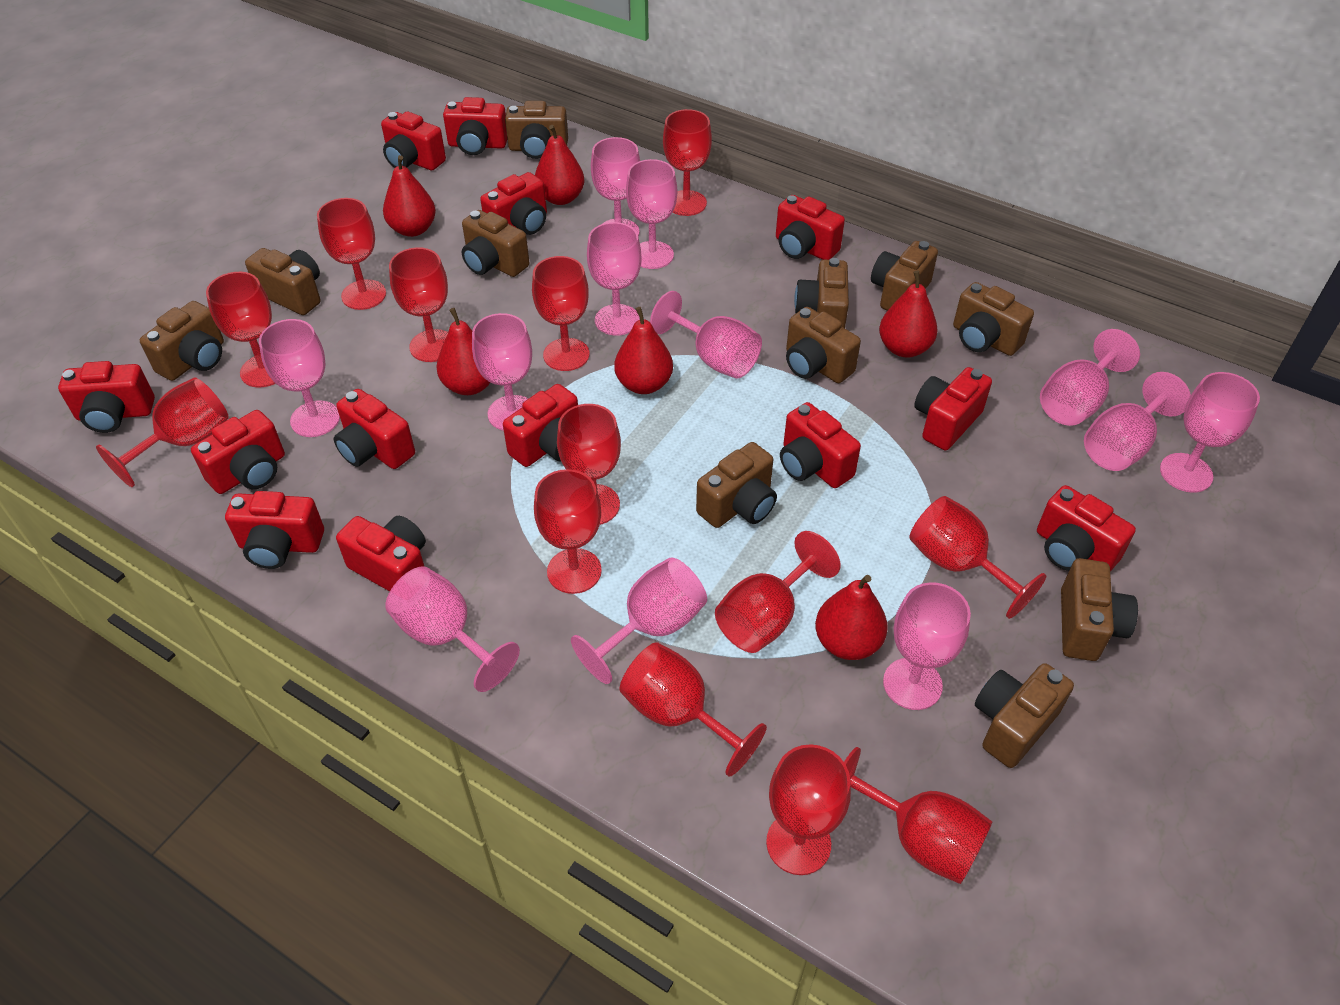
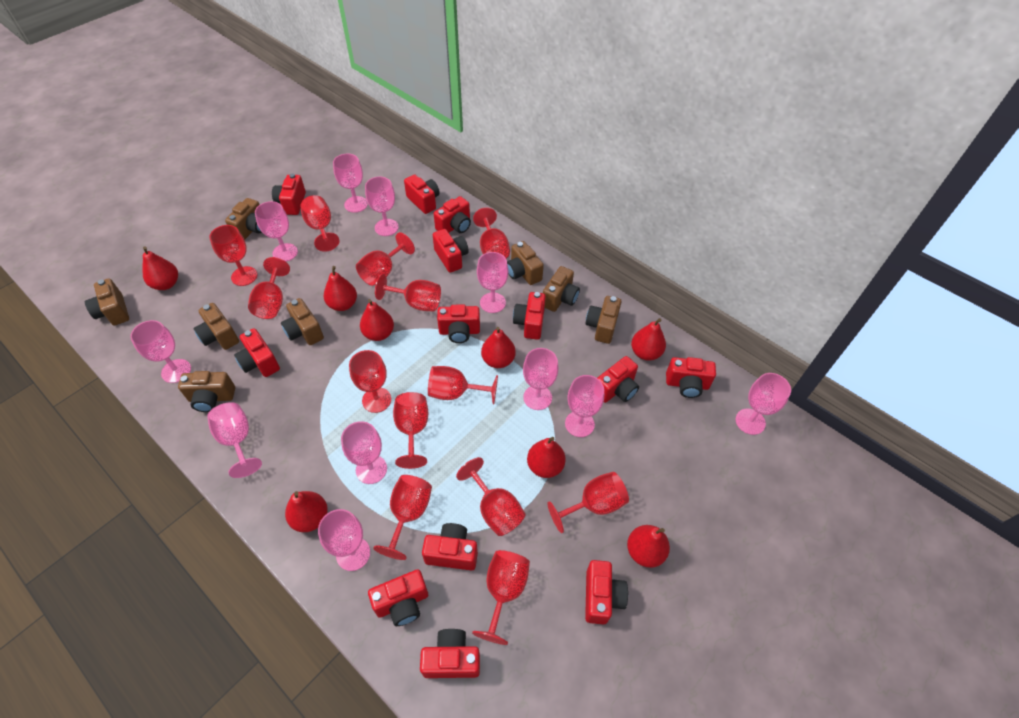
brown camera: [140,301,224,381] [245,248,321,315] [462,210,530,277] [505,101,568,159] [696,442,777,528] [786,307,861,383] [794,258,849,328] [871,241,938,311] [953,282,1034,356] [975,663,1074,768] [1061,558,1138,661] = 11 -> [85,278,129,326] [178,371,235,412] [193,303,239,350] [225,198,262,240] [281,298,324,345] [507,241,544,285] [543,266,580,312] [585,296,622,344] = 8
pink goblet: [259,319,340,437] [385,566,520,692] [472,313,532,431] [571,557,707,684] [587,222,642,336] [591,137,640,236] [626,159,677,269] [650,291,762,379] [883,582,971,710] [1040,329,1140,426] [1084,372,1191,471] [1160,372,1260,493] = 12 -> [130,320,191,383] [207,402,262,478] [255,201,298,262] [318,509,370,571] [333,154,368,213] [341,421,387,484] [365,177,399,236] [477,252,508,313] [523,348,558,410] [565,375,604,437] [735,373,791,435] = 11
red pear: [383,155,436,237] [436,308,490,395] [535,125,585,205] [614,307,673,394] [815,575,888,660] [879,270,938,357] = 6 -> [142,246,178,290] [285,491,328,532] [324,266,357,311] [360,299,394,341] [481,327,516,368] [527,437,566,478] [627,525,670,568] [631,318,666,361] = 8

